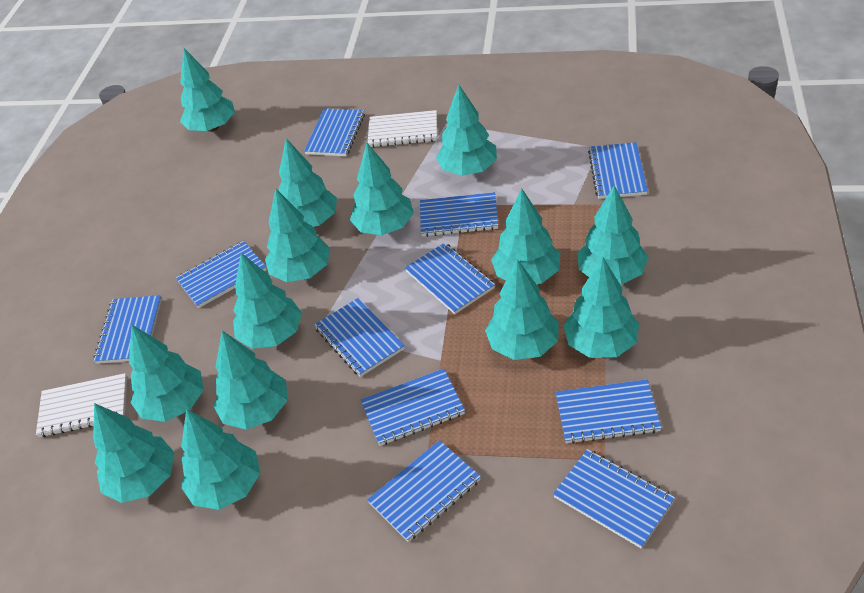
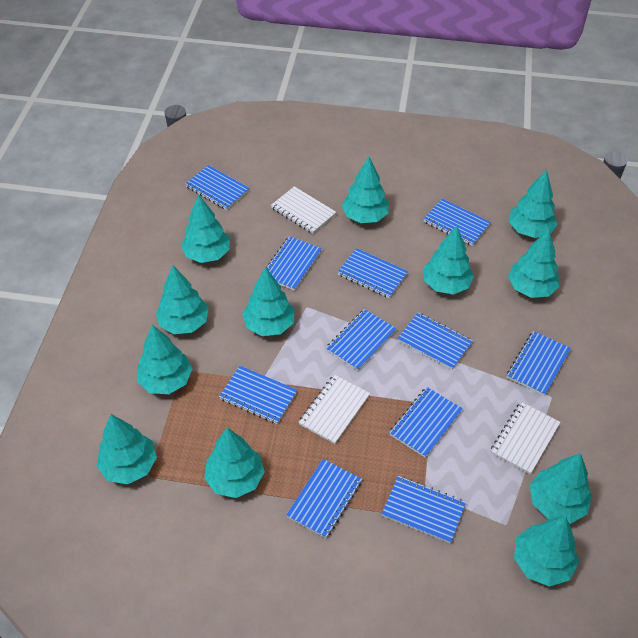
turquoise tree: [93,403,175,503] [129,325,204,422] [180,48,235,132] [181,409,260,510] [213,330,288,430] [233,253,302,349] [265,189,330,282] [278,138,337,227] [350,143,414,235] [436,84,497,176] [485,259,559,360] [491,188,561,284] [563,256,639,358] [577,185,649,284] = 14 -> [97,414,157,484] [137,325,192,394] [156,265,209,334] [181,194,230,263] [204,428,265,498] [242,267,295,336] [342,156,389,223] [423,226,474,295] [508,230,560,298] [509,170,558,238] [514,516,579,587] [530,453,592,524] = 12
white notebook: [36,373,127,437] [368,110,437,147] = 2 -> [271,186,336,234] [298,374,370,444] [491,402,561,474] = 3

